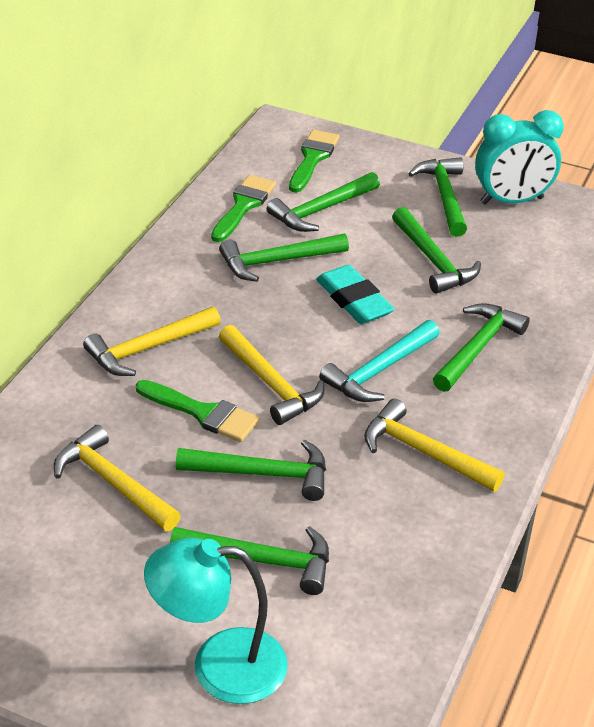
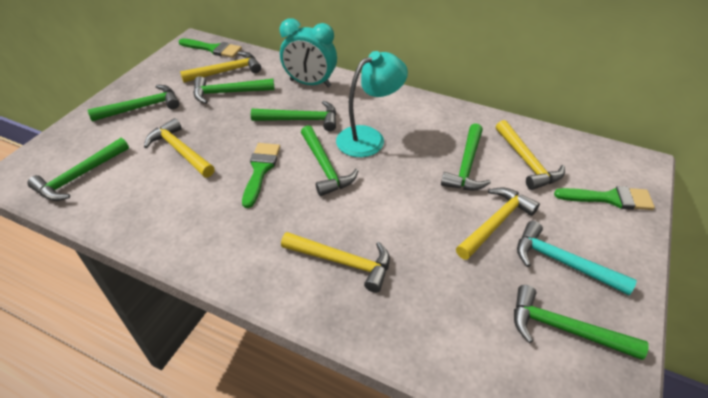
turquoise eraser: [316,265,395,324] = 1 -> none = 0
yellow hammer: [54,425,181,531] [83,307,221,376] [219,325,324,425] [364,399,505,492] = 4 -> [144,118,215,177] [180,52,261,83] [281,232,390,293] [456,188,540,260] [496,120,565,190] = 5

